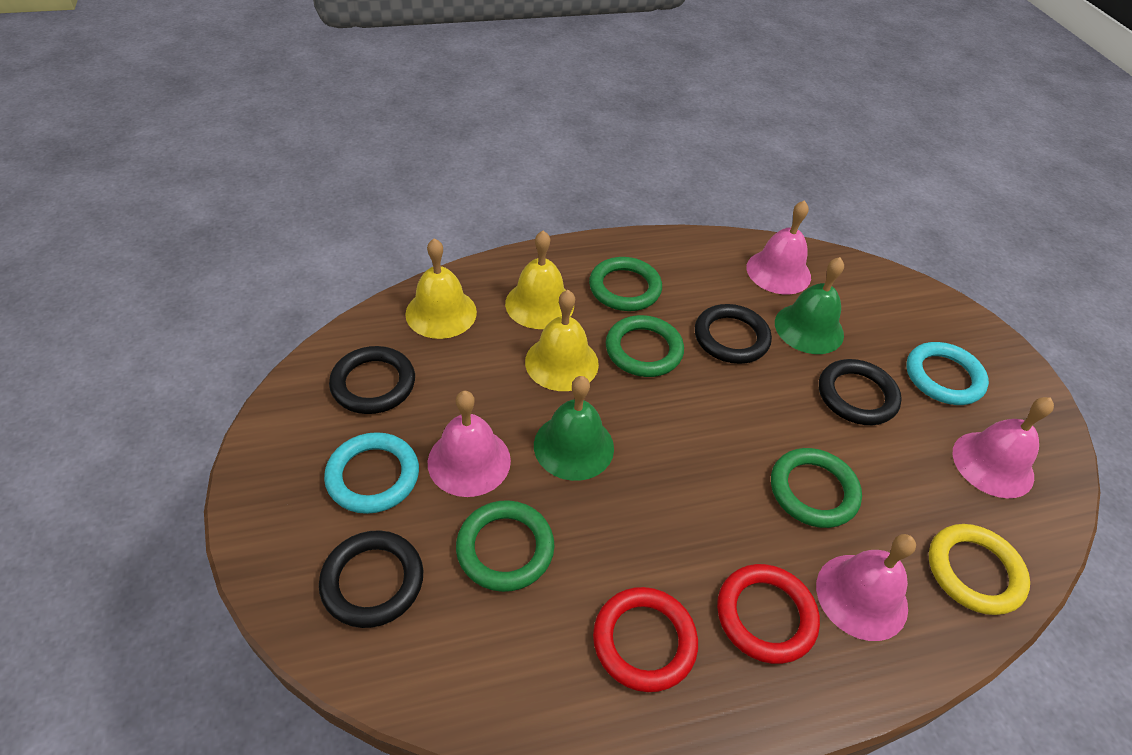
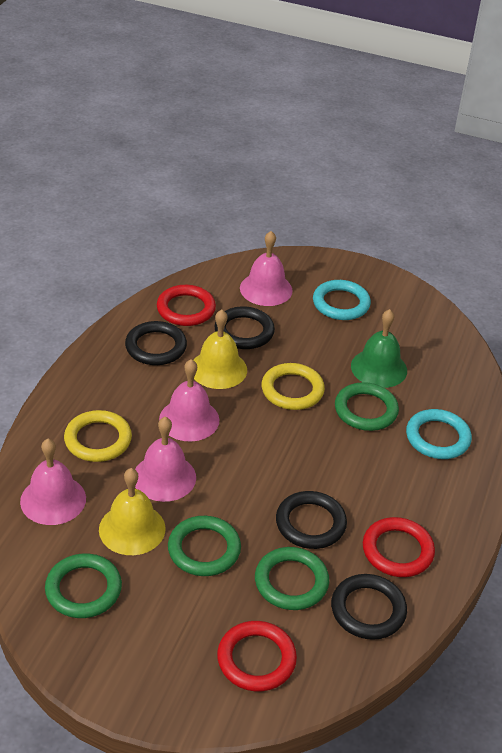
green bell: [534,376,614,481] [775,257,844,354] = 2 -> [351,309,407,388] = 1
red ring: [593,587,698,692] [717,564,820,664] = 2 -> [157,285,216,326] [217,621,297,691] [363,517,435,577] = 3
yellow bell: [405,238,477,339] [505,231,574,329] [525,290,599,391] = 3 -> [99,468,166,555] [194,309,247,389] = 2
yellow ring: [929,524,1030,615] = 1 -> [64,410,132,462] [261,363,325,410] = 2

